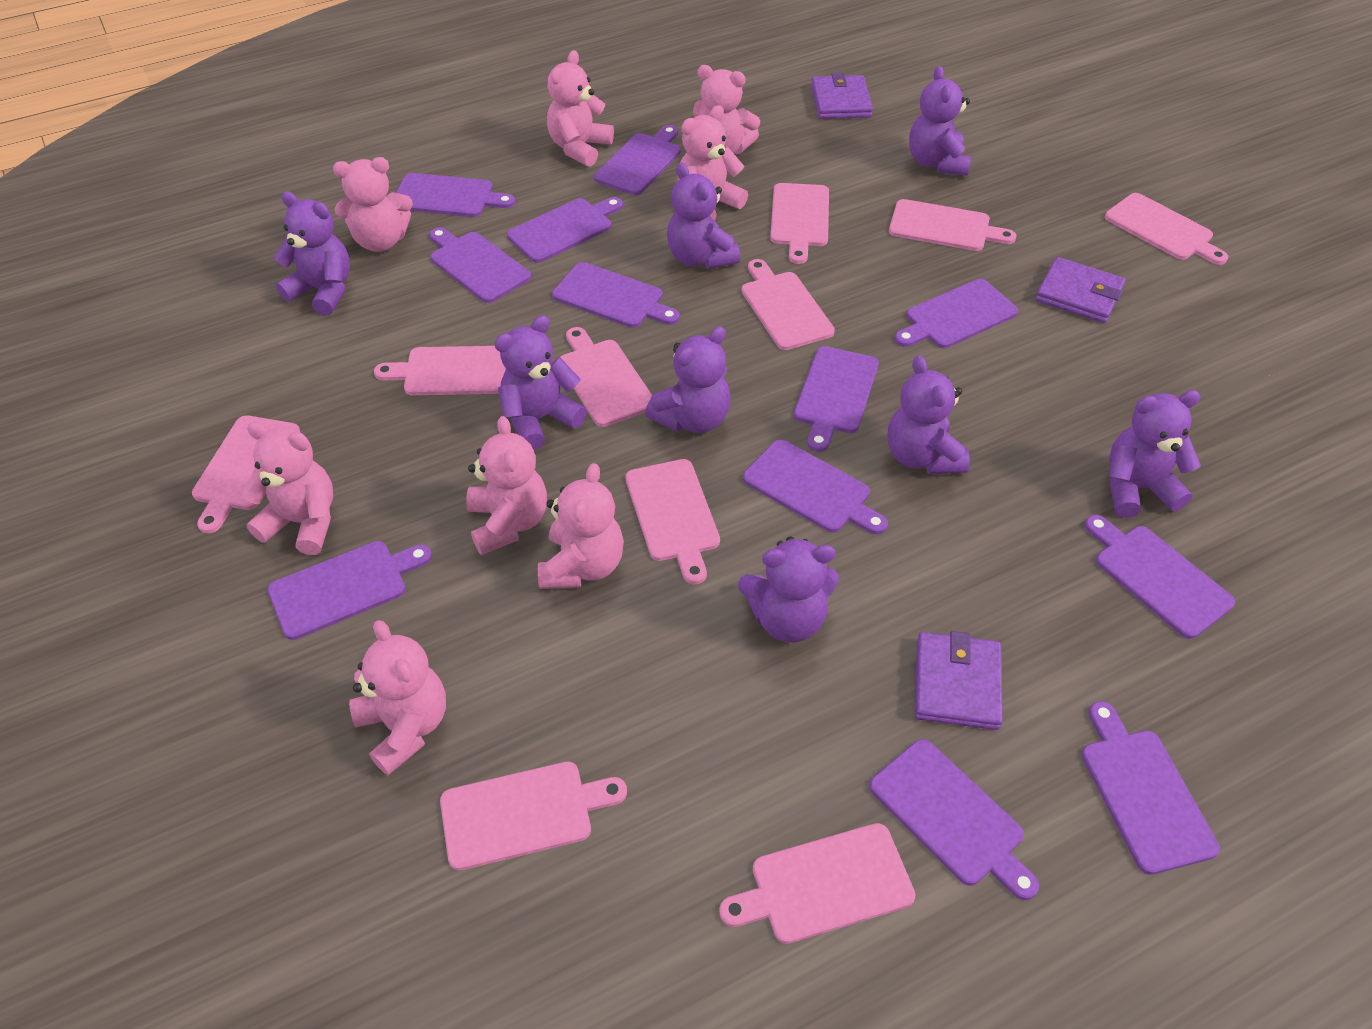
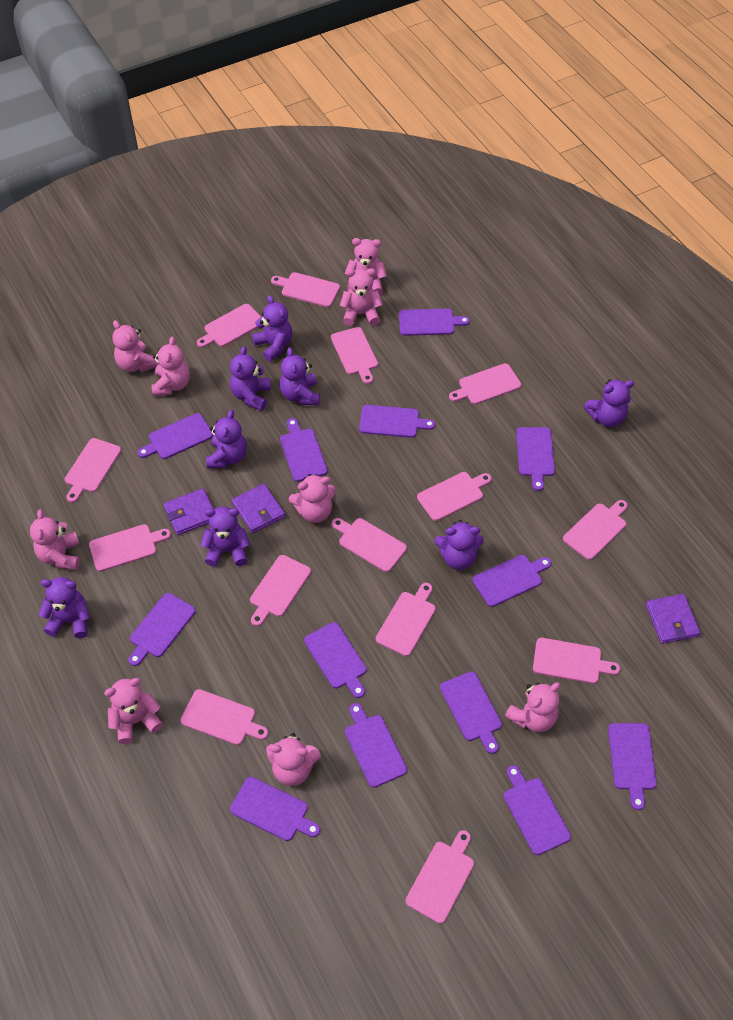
pink cutting board: [192,415,300,533] [374,346,506,395] [440,762,627,871] [560,327,652,427] [625,459,720,584] [719,823,915,944] [741,259,835,350] [770,183,829,264] [889,199,1017,251] [1105,193,1228,265] = 10 -> [65,438,121,503] [89,524,171,572] [181,689,268,745] [197,304,261,348] [250,555,311,626] [271,272,340,307] [331,327,378,384] [332,518,407,572] [376,583,436,656] [406,830,474,924] [417,472,492,521] [449,363,521,404] [533,638,620,684] [563,500,628,560] = 14
pink teddy bear: [241,422,333,555] [333,157,413,252] [349,620,446,775] [466,416,547,555] [538,463,624,589] [547,50,614,167] [677,105,748,221] [693,65,760,155] = 8 -> [30,509,80,570] [104,678,163,744] [112,320,158,372] [151,337,190,397] [266,733,321,786] [289,474,336,523] [340,269,383,326] [345,238,387,295] [505,682,560,732] = 9
purple cutting board: [267,541,432,640] [396,173,515,217] [429,227,531,303] [507,197,623,263] [552,262,680,328] [594,125,681,195] [743,439,888,534] [794,346,879,452] [869,739,1039,900] [895,279,1018,348] [1081,701,1220,875] [1084,515,1235,639] = 12 -> [128,593,196,666] [137,413,213,459] [230,777,320,841] [280,418,328,482] [304,622,367,698] [345,703,407,788] [359,405,435,438] [399,308,470,336] [440,671,502,754] [473,555,551,607] [504,765,571,855] [516,427,555,491] [608,723,657,810] = 13

